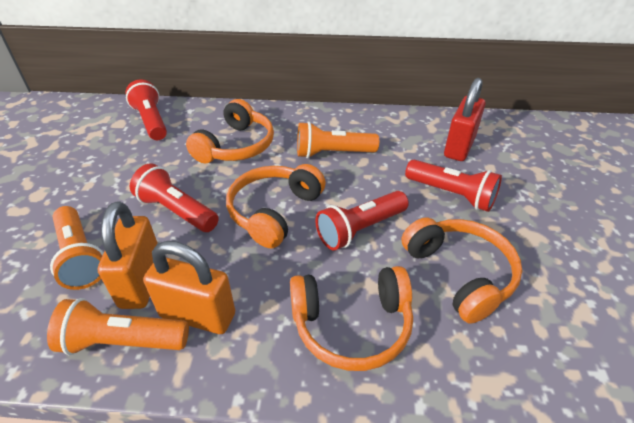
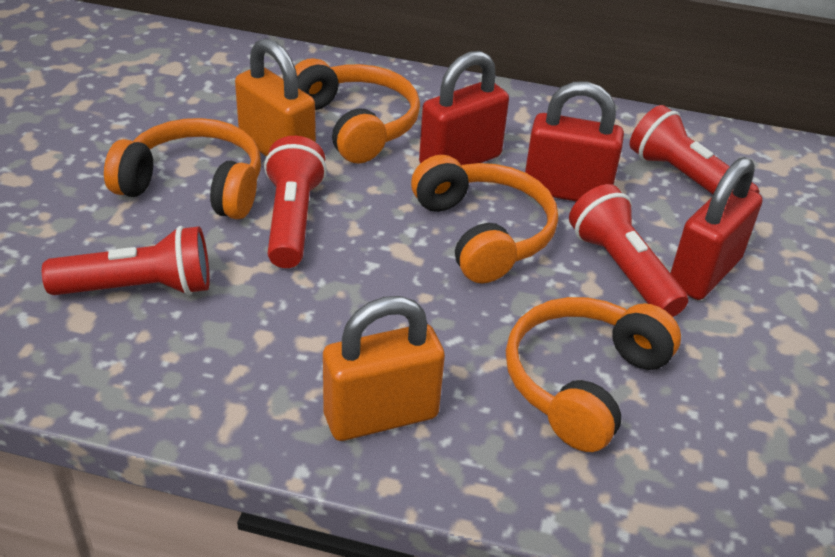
orange flashlight: [47,298,189,355] [50,206,103,290] [297,122,379,158] = 3 -> none = 0
red padlock: [444,78,486,161] = 1 -> [419,51,509,165] [525,82,624,202] [671,157,763,300] = 3

